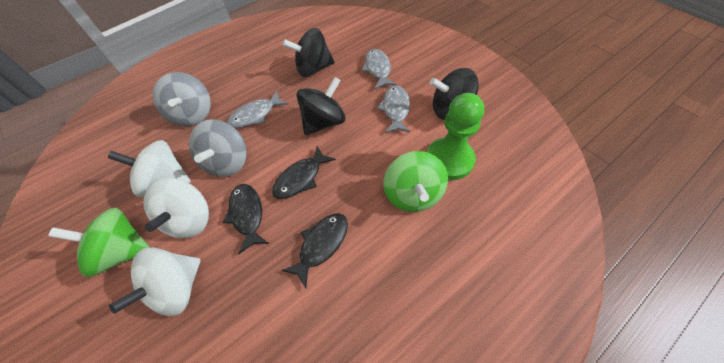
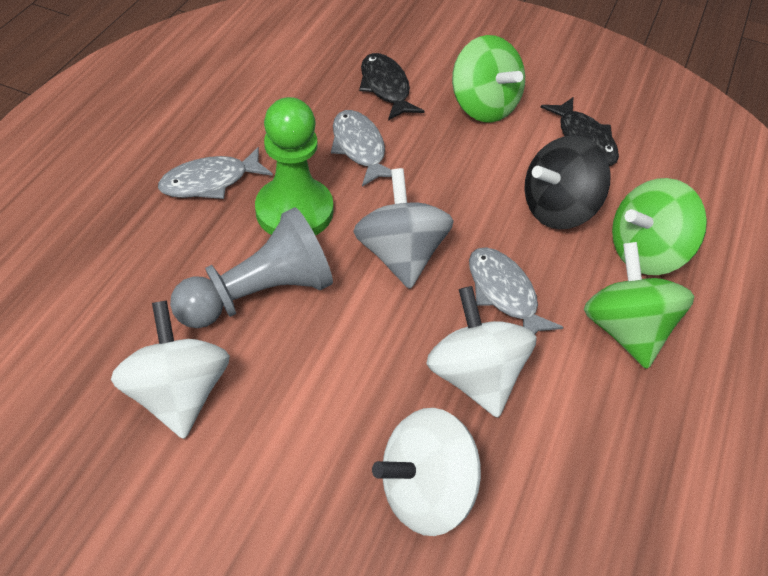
black fish: [223,184,269,254] [272,146,336,199] [281,213,348,288] = 3 -> [359,53,425,120] [541,97,619,166] = 2
black spinning top: [282,28,335,77] [297,77,345,135] [430,68,479,120] = 3 -> [524,135,611,229] = 1
green spinning top: [48,208,150,277] [383,151,448,212] = 2 -> [452,35,525,122] [584,242,694,369] [612,178,707,275] = 3
grey pawn: none = 0 -> [170,207,333,328] = 1
grey spinning top: [153,72,211,126] [189,119,247,177] = 2 -> [353,168,454,289] = 1

